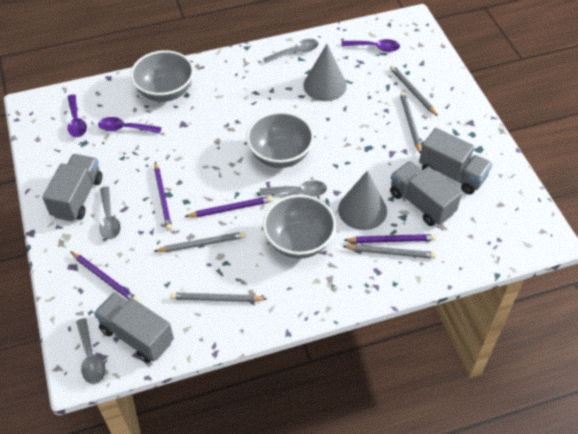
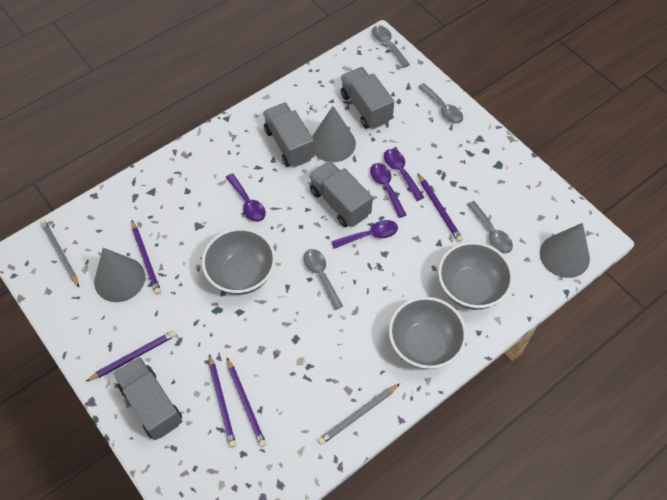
grey cone: [303,44,347,101] [338,171,387,230] = 2 -> [94,248,145,302] [312,106,356,162] [540,223,590,278] = 3
grey pencil: [154,232,245,252] [170,293,266,302] [342,244,436,259] [390,65,438,116] [400,92,421,154] = 5 -> [40,219,79,287] [318,384,400,445] = 2
purple pencil: [70,251,138,301] [154,162,172,231] [185,196,273,217] [344,234,436,243] = 4 -> [85,330,176,382] [131,221,161,295] [209,354,236,448] [227,358,266,447] [418,174,463,242] = 5
purple spoon: [67,94,87,137] [98,117,161,133] [342,39,400,52] = 3 -> [226,173,266,222] [331,220,398,249] [370,163,407,218] [384,149,424,201] = 4

